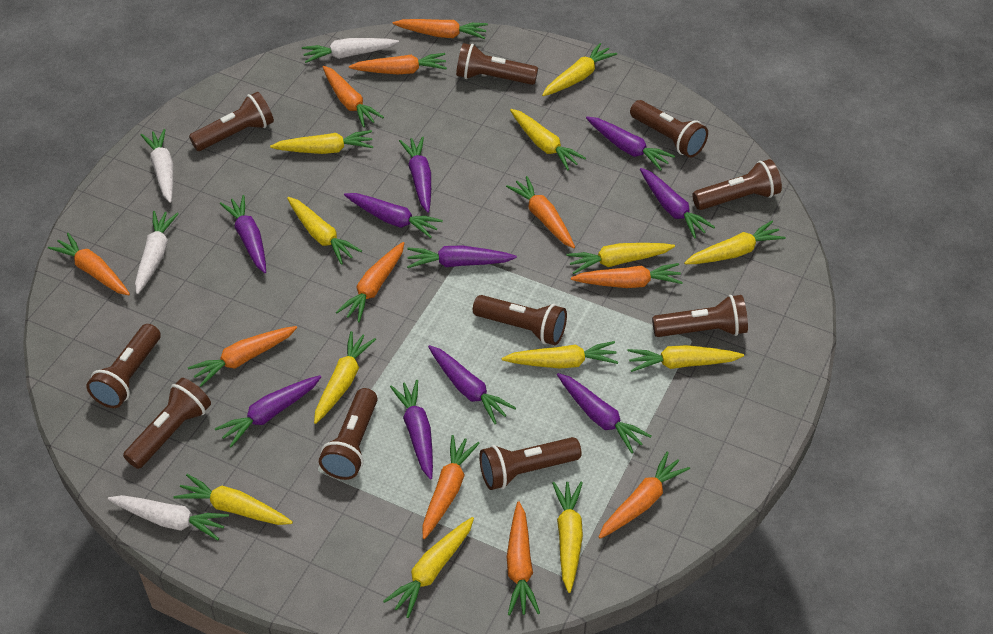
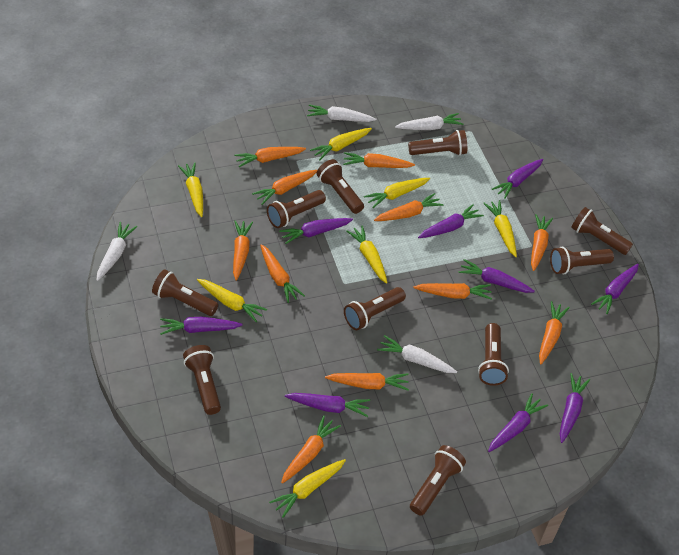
purple carrot: [215,375,321,447] [219,195,266,273] [344,193,443,238] [390,380,433,480] [399,136,431,213] [407,245,517,268] [428,345,516,424] [557,373,652,453] [586,117,675,171] [640,168,715,238] = 10 -> [160,317,243,335] [279,218,353,244] [285,393,370,417] [418,204,484,238] [458,259,535,293] [488,393,548,452] [492,159,543,199] [560,373,590,443] [591,264,639,314] = 9
yellow carrot: [174,474,293,525] [270,130,373,154] [287,197,362,265] [314,331,376,424] [383,517,474,618] [502,341,618,368] [510,109,586,170] [542,43,617,96] [552,482,583,593] [566,243,675,274] [628,345,744,372] [684,221,786,264] = 12 -> [178,162,203,217] [197,279,267,323] [269,459,346,518] [310,128,372,160] [346,225,388,284] [364,178,430,208] [483,200,517,257] = 7

